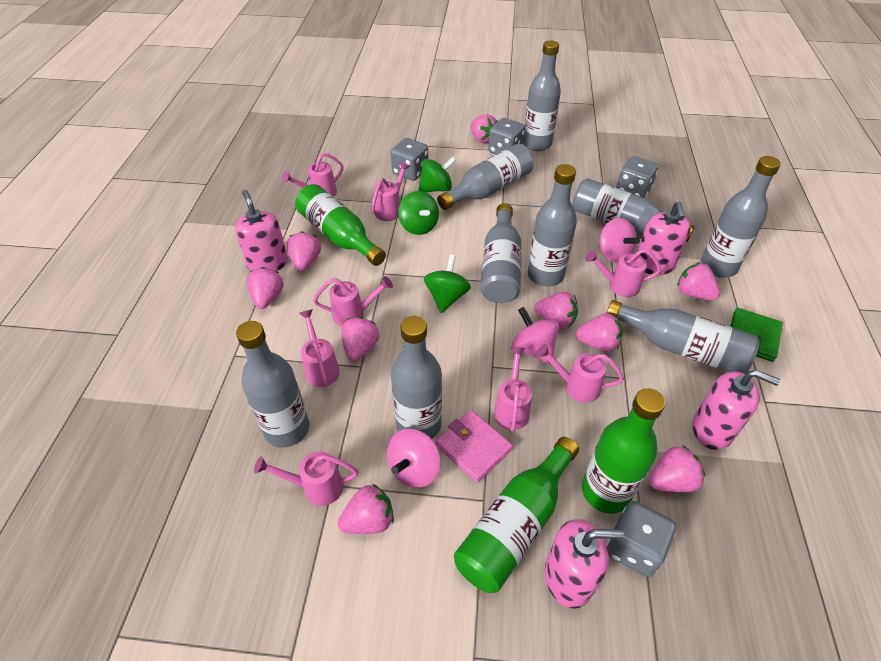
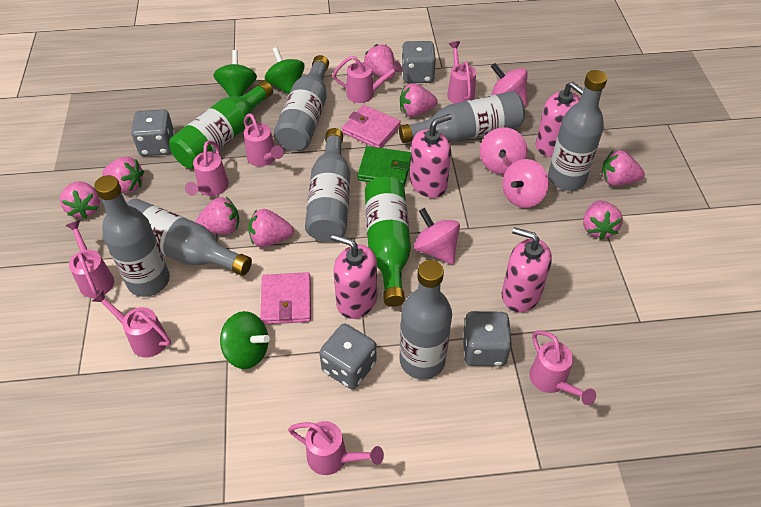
green bottle: [295,184,386,266] [454,437,579,593] [582,388,665,514] = 3 -> [169,80,273,169] [365,176,411,307] = 2
grey bottle: [236,321,309,448] [391,316,442,439] [437,144,533,210] [481,203,521,303] [523,40,561,151] [528,164,577,287] [572,178,695,242] [607,300,760,374] [700,156,781,278] = 9 -> [94,175,170,297] [126,198,252,276] [274,55,329,151] [305,128,350,242] [399,91,525,143] [400,260,452,379] [548,70,607,191] = 7
pink spinning top: [387,429,441,488] [512,307,559,364] [599,218,640,263] = 3 -> [414,208,460,264] [480,127,527,175] [491,63,528,106] [502,159,549,208] = 4
pink strawberry: [246,267,284,309] [286,231,321,271] [338,483,394,534] [341,317,379,362] [470,114,497,143] [534,292,578,329] [575,313,622,352] [649,445,705,492] [677,262,720,300] = 9 -> [60,181,100,219] [102,157,144,193] [195,197,239,234] [248,209,294,247] [364,44,395,79] [400,83,437,117] [583,200,623,240] [601,150,644,186] = 8
pink wallet: [436,410,513,483] = 1 -> [260,272,311,325] [342,105,401,148] = 2

